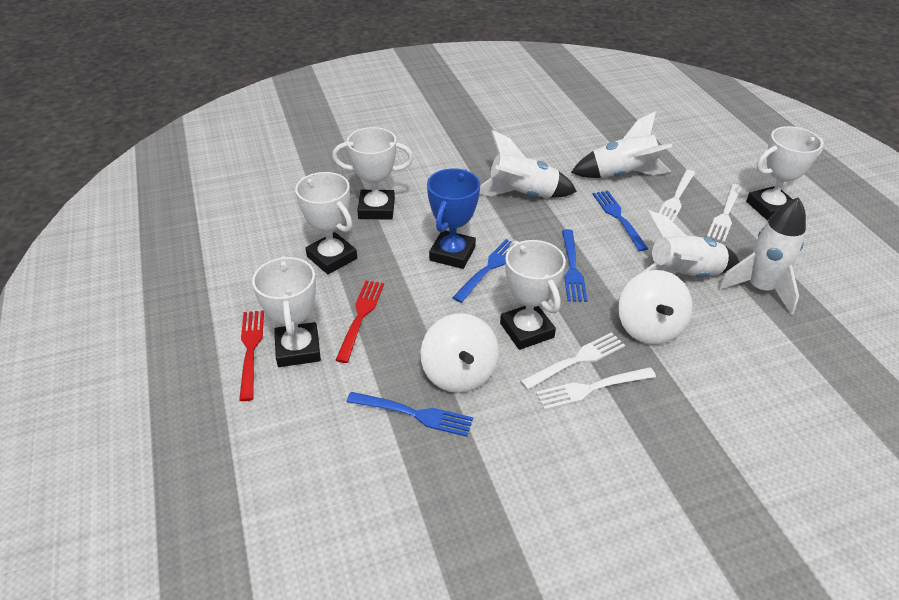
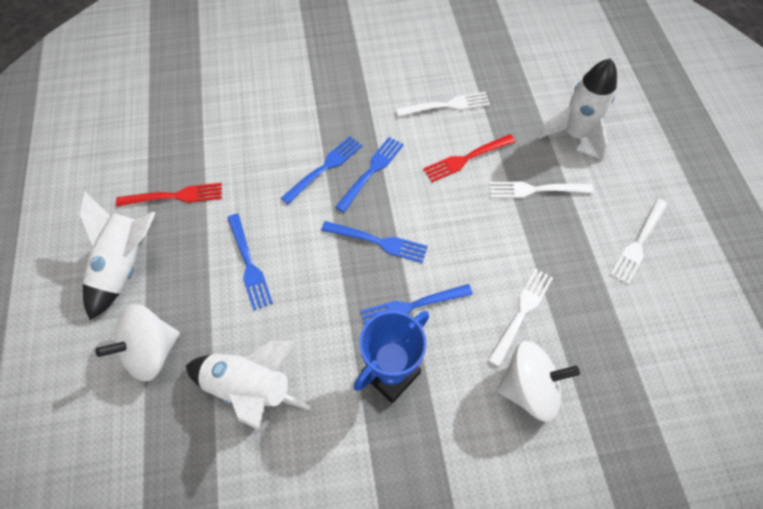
blue fork: [346,392,473,437] [452,239,512,303] [562,229,588,302] [593,190,648,251] = 4 -> [227,214,273,310] [281,136,362,204] [321,221,428,263] [335,137,404,212] [360,284,473,324] = 5
white rocket: [480,130,577,198] [571,111,672,178] [640,210,739,278] [718,197,806,315] = 4 -> [80,192,156,320] [186,340,311,430] [538,58,617,161] = 3
white trophy: [252,256,321,367] [295,172,357,274] [332,127,413,220] [500,240,566,350] [746,126,824,220] = 5 -> none = 0

